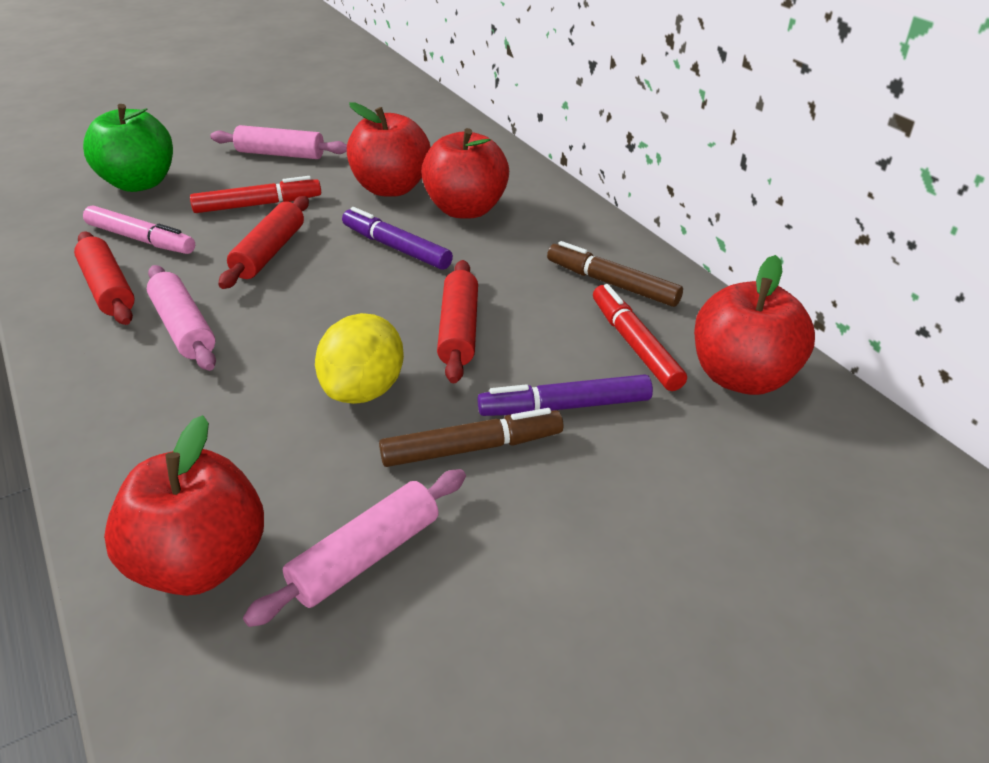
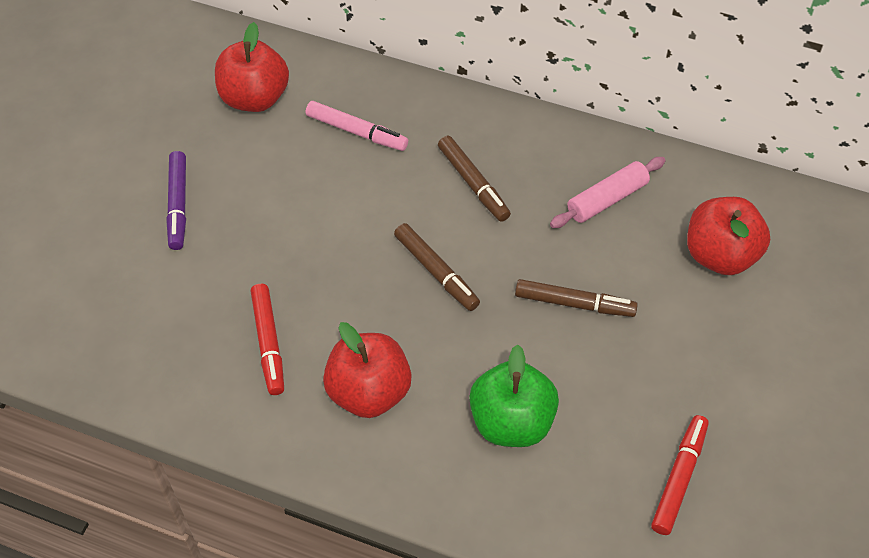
brown marker: [379,408,563,467] [547,241,683,307] = 2 -> [394,223,480,311] [438,136,511,222] [515,279,638,317] = 3
pink rolling pin: [147,265,216,371] [210,125,347,159] [243,469,466,627] = 3 -> [550,157,666,228] = 1
purple marker: [342,207,453,270] [477,374,653,416] = 2 -> [166,151,186,250] = 1
red apple: [104,415,264,596] [347,102,431,197] [421,128,509,219] [694,255,815,395] = 4 -> [215,22,289,112] [323,322,412,418] [687,197,770,275] = 3
red rolling pin: [74,231,135,325] [218,196,309,289] [437,260,478,383] = 3 -> none = 0
yellow lemon: [315,313,404,404] = 1 -> none = 0

